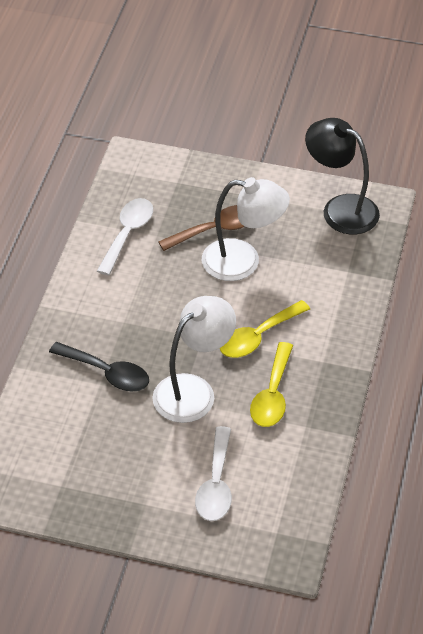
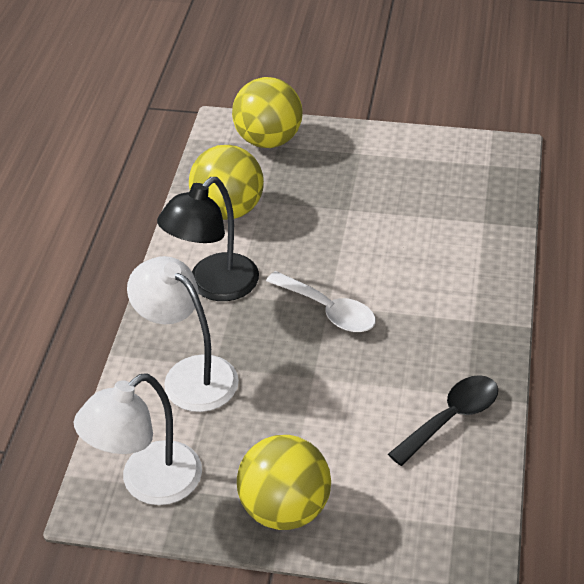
brown spoon: [158,205,245,251] = 1 -> none = 0
white spoon: [97,198,153,276] [195,426,232,521] = 2 -> [266,271,376,332] = 1
yellow ball: none = 0 -> [189,145,264,220] [232,77,303,148] [237,435,331,530] = 3
yellow spoon: [220,300,310,358] [250,342,293,427] = 2 -> none = 0

